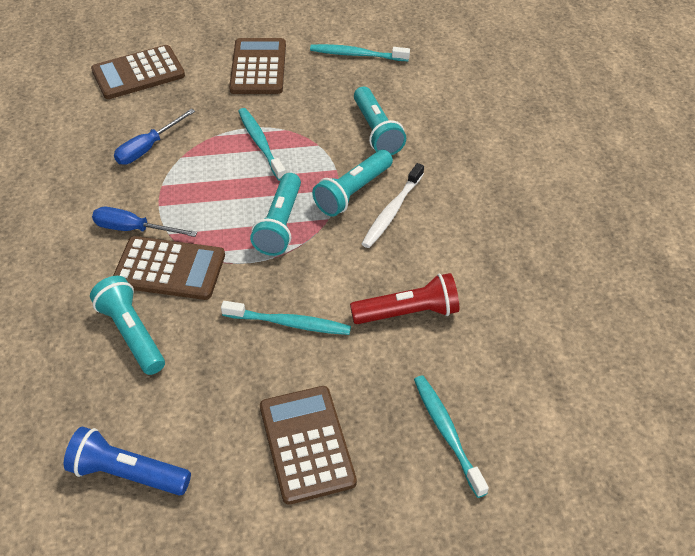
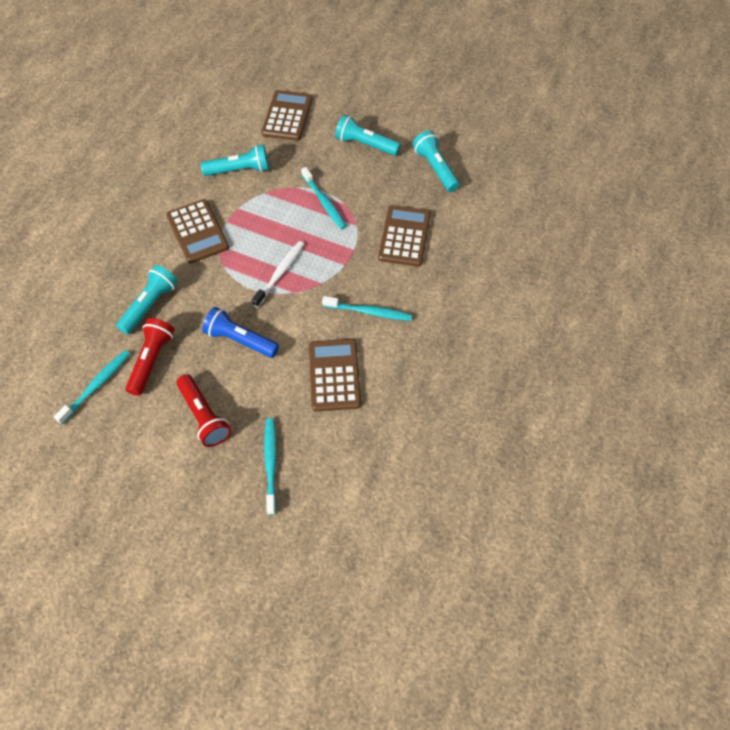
blue screwdriver: [92,207,197,237] [114,109,195,165] = 2 -> none = 0
red flashlight: [350,273,459,324] = 1 -> [126,318,175,396] [176,374,231,447] = 2

